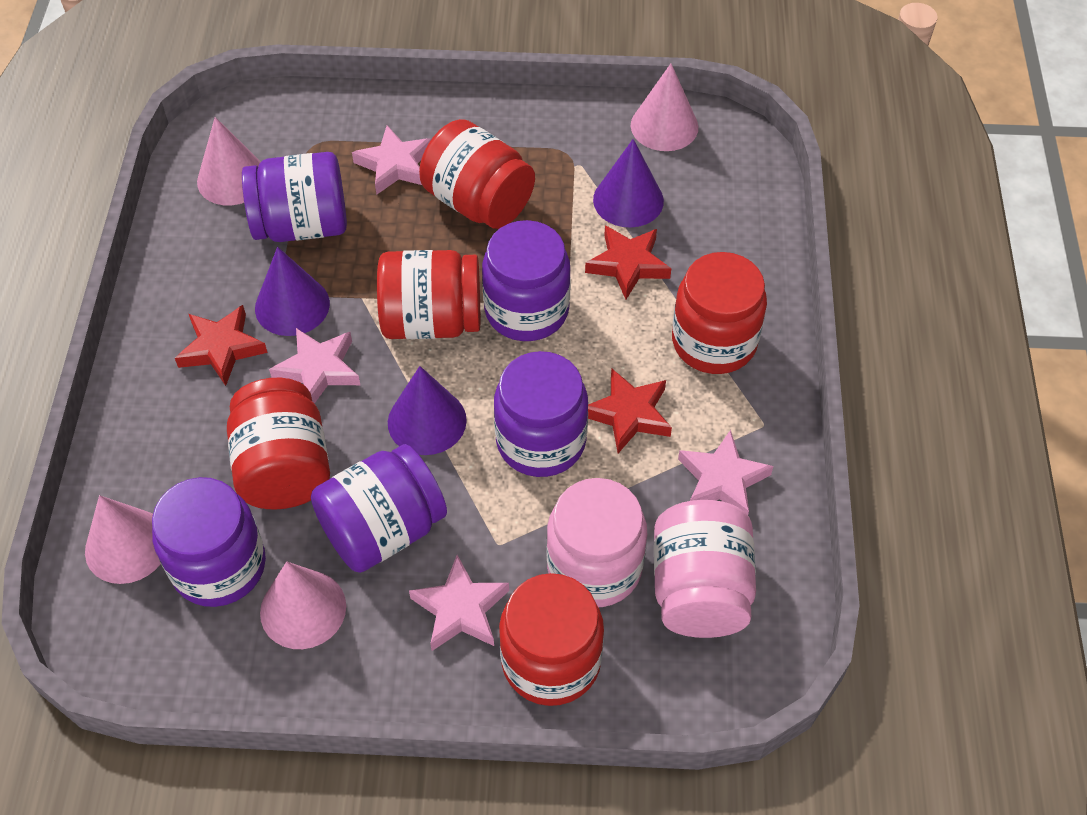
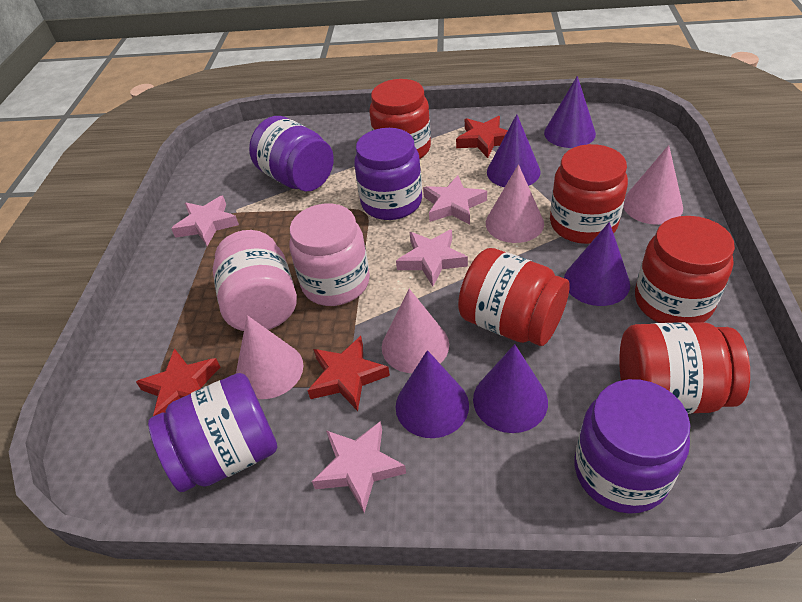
purple cone: [255,247,330,336] [388,366,467,455] [593,139,664,228] = 3 -> [396,350,469,438] [473,344,548,433] [487,114,541,187] [544,76,596,148] [564,222,630,306] = 5
purple jar: [152,477,266,607] [242,152,347,242] [311,444,447,573] [482,220,571,341] [494,351,588,477] = 5 -> [148,373,277,492] [249,116,334,191] [354,128,422,220] [575,379,690,514] = 4

